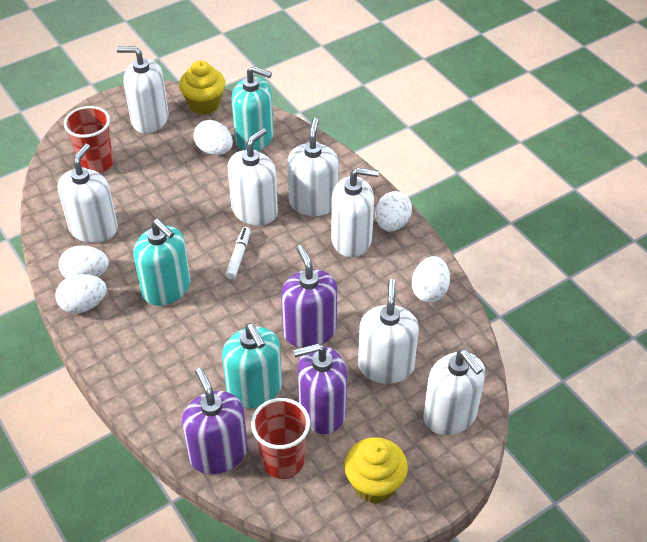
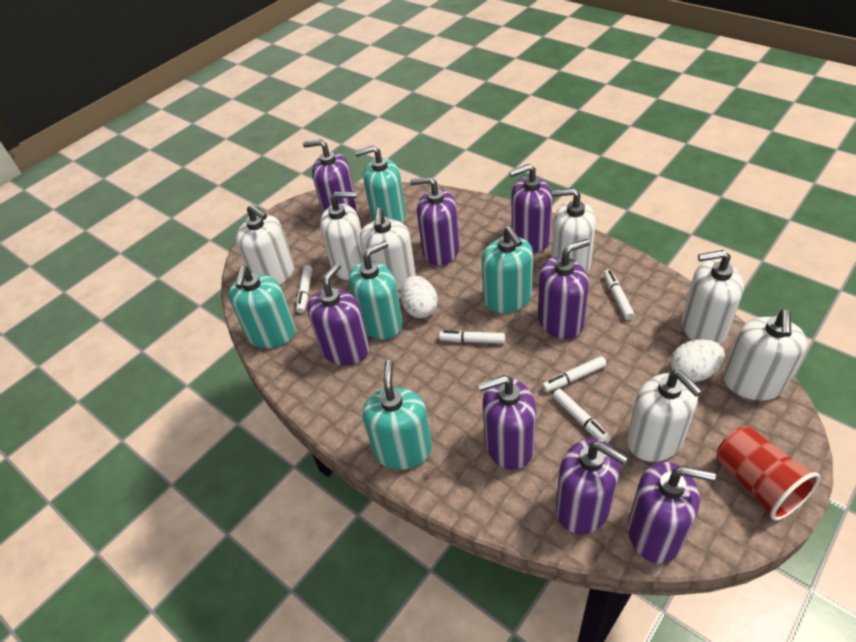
purple soap dispenser: [182,368,248,474] [281,245,337,348] [293,343,347,434] = 3 -> [303,139,357,214] [307,263,370,365] [410,177,460,266] [478,375,536,470] [509,164,553,253] [538,239,590,339] [556,438,628,534] [628,462,716,563] = 8
red cup: [64,106,114,173] [251,398,310,479] = 2 -> [716,426,821,521] = 1
turquoise soap dispenser: [133,219,190,306] [222,323,282,408] [231,66,274,151] = 3 -> [228,266,296,348] [349,241,403,340] [355,145,406,223] [362,360,432,470] [481,226,533,313] = 5
white egg: [55,274,107,314] [58,245,109,278] [194,120,233,155] [375,191,412,232] [412,256,450,302] = 5 -> [401,276,438,318] [670,339,725,382] = 2
white marker: [226,227,250,279] = 1 -> [296,265,312,313] [439,330,505,344] [542,356,606,392] [553,389,611,443] [603,270,635,320] = 5
yellow cupcake: [179,60,225,115] [344,437,408,503] = 2 -> none = 0

